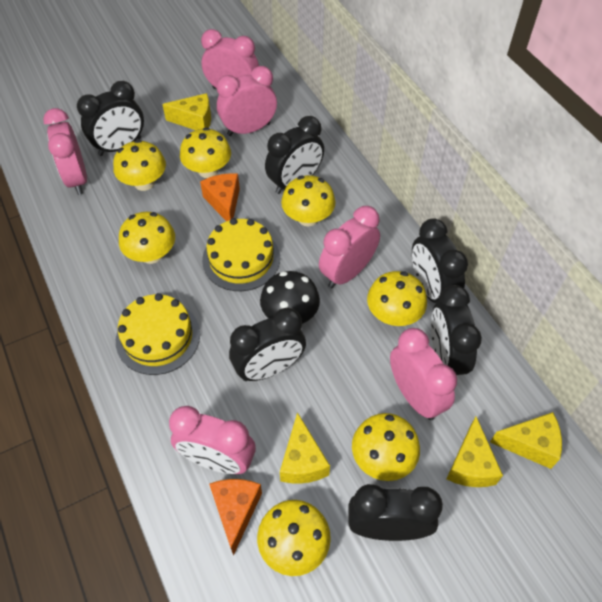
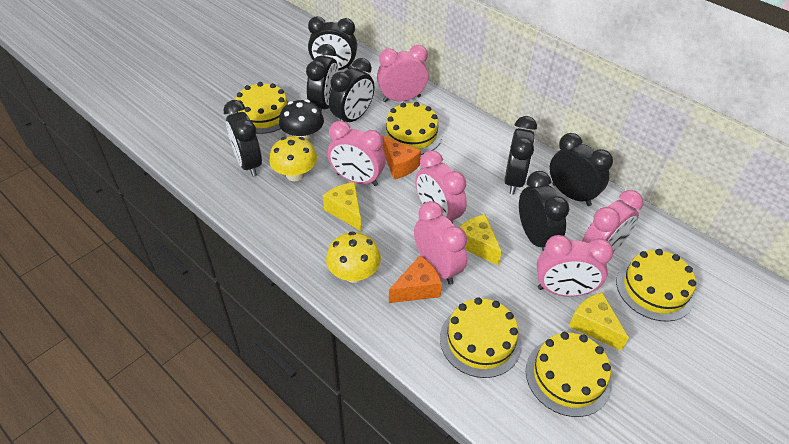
black clock: [77,81,144,156] [229,308,306,381] [265,116,324,194] [348,484,443,541] [412,218,468,303] [431,285,482,375] = 6 -> [223,100,262,177] [306,44,338,112] [308,16,357,70] [329,58,374,122] [504,116,537,195] [519,171,569,251] [549,133,613,206] = 7
yellow cake: [116,293,200,375] [202,218,280,291] = 2 -> [233,82,288,134] [381,102,442,155] [440,297,522,378] [526,332,612,417] [616,249,696,322] = 5
yellow cheese: [162,93,211,130] [280,412,330,484] [446,417,503,487] [490,412,562,469] = 4 -> [323,182,361,231] [460,214,502,266] [569,292,629,351] = 3
yellow mushroom: [113,140,166,191] [119,212,175,264] [180,127,231,178] [257,500,331,576] [281,175,335,226] [352,413,420,481] [367,271,427,326] = 7 -> [269,136,317,181] [326,232,381,283] = 2

